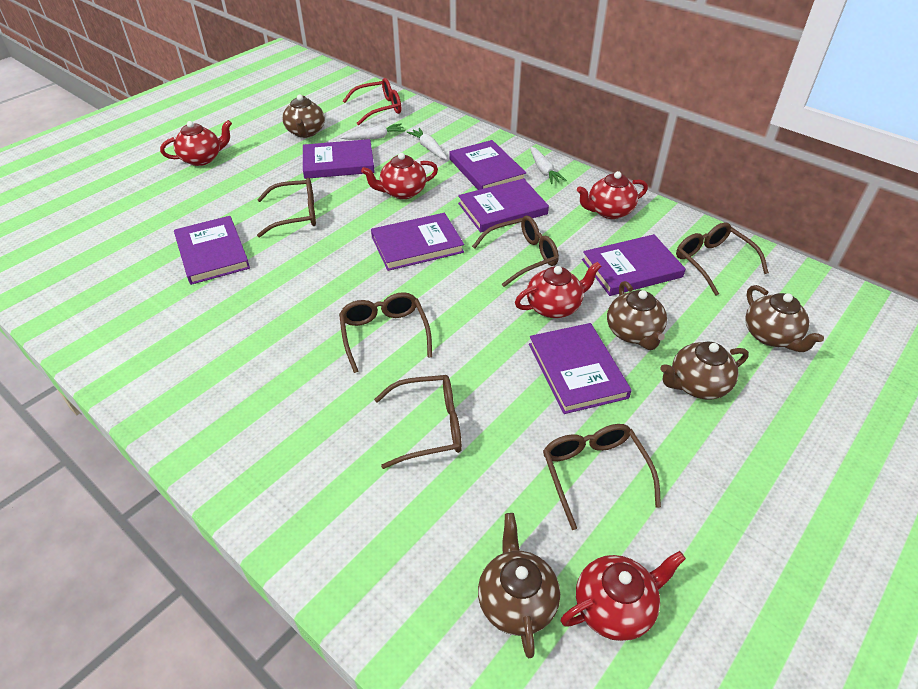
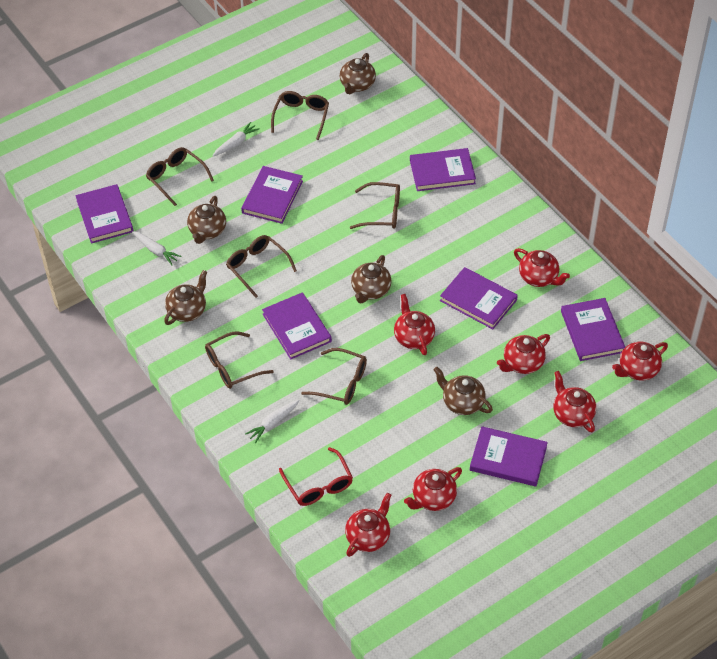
red teapot: [160,120,232,166] [361,153,438,199] [515,262,602,318] [561,551,686,641] [577,171,648,219] = 5 -> [345,493,391,557] [394,294,435,355] [404,467,462,511] [497,334,550,374] [514,248,570,287] [553,371,596,432] [612,342,668,381] = 7

